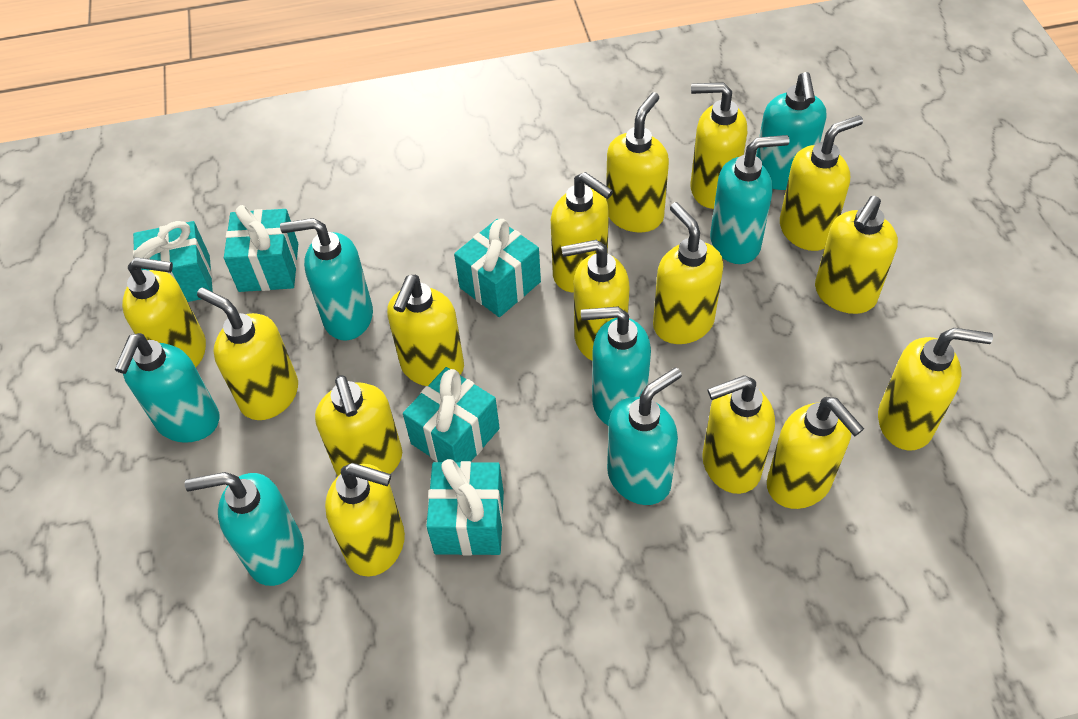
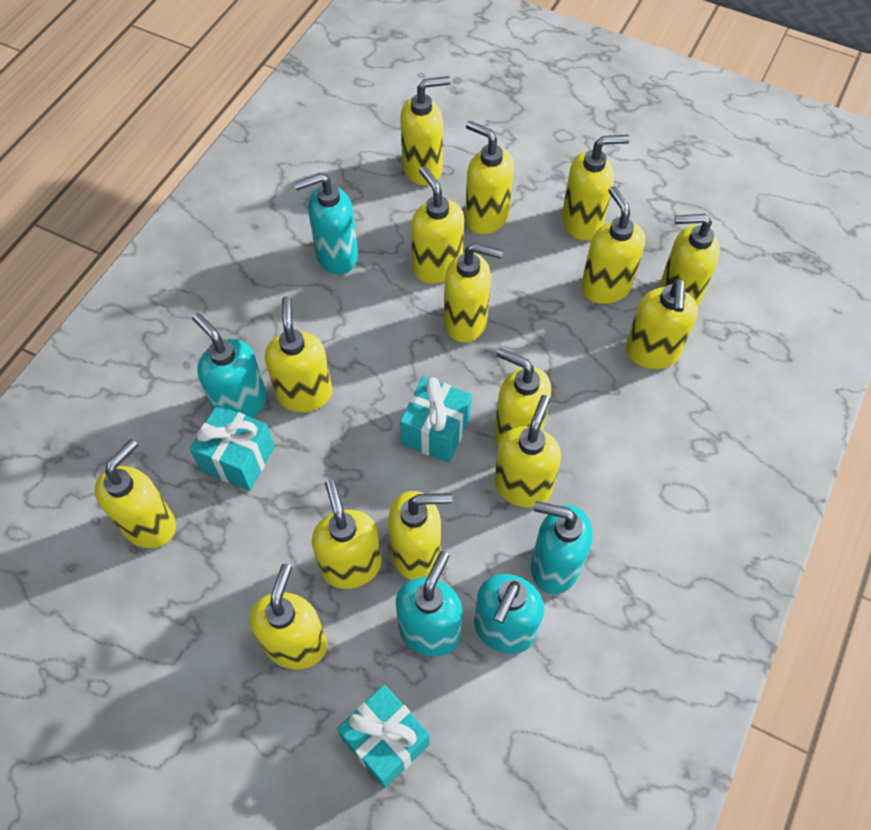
turquoise gift: [133,221,213,302] [224,205,298,292] [403,367,500,462] [426,459,504,556] [454,219,541,317] = 5 -> [190,405,275,491] [337,684,430,788] [400,376,472,463] = 3
turquoise soap dispenser: [115,333,219,443] [185,472,304,586] [280,218,373,341] [581,306,651,426] [607,367,682,505] [710,135,790,264] [756,72,826,190] = 7 -> [192,313,267,418] [294,173,358,274] [396,551,463,656] [474,574,544,654] [531,501,592,594] = 5

